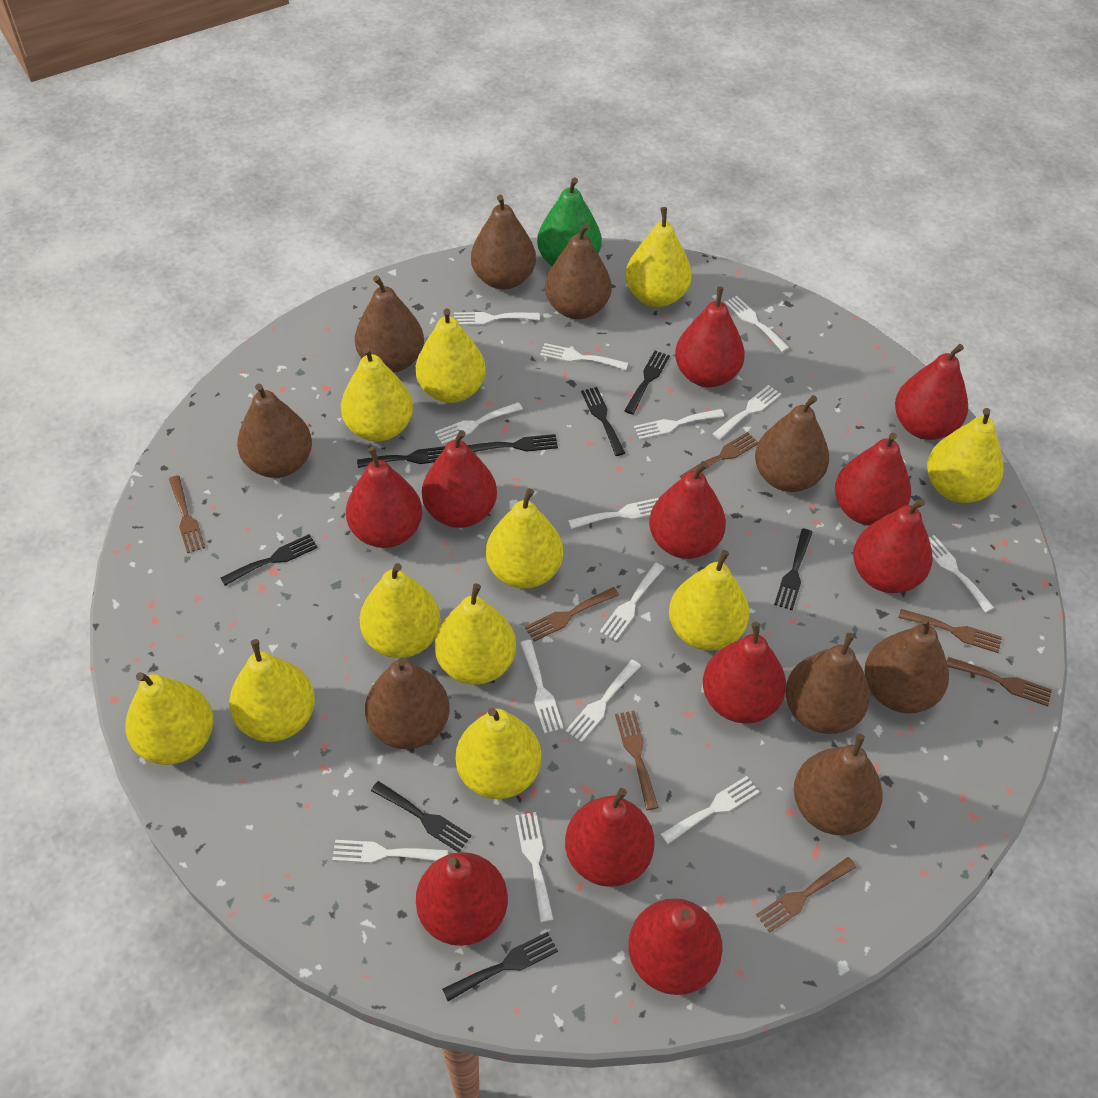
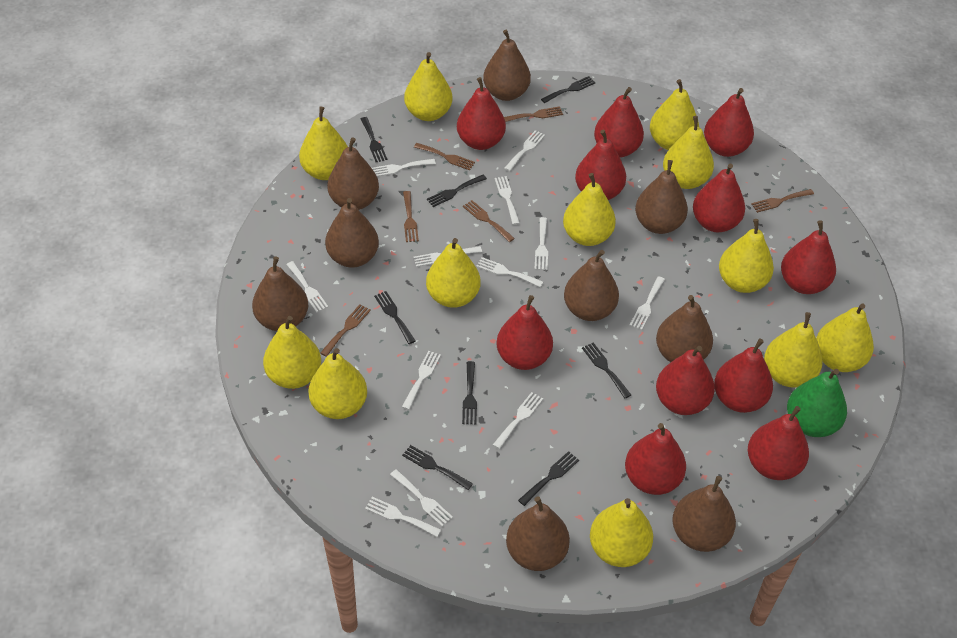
brown fork: [169,475,205,553] [525,587,619,642] [615,710,659,810] [680,432,758,479] [756,857,856,933] [898,609,1002,653] [947,657,1052,706] = 7 -> [320,304,371,357] [403,191,419,242] [414,143,475,170] [463,200,515,242] [504,106,563,122] [751,189,814,213] = 6
white fork: [332,840,448,863] [435,402,523,444] [454,312,540,325] [515,812,554,922] [520,640,564,734] [540,343,628,370] [566,659,641,743] [568,498,659,529] [600,563,664,641] [634,409,724,439] [660,776,759,844] [712,385,781,440] [724,296,789,352] [929,535,994,613] = 14 -> [286,261,328,313] [365,497,441,537] [372,159,436,177] [390,469,453,527] [402,351,441,410] [413,246,482,267] [476,257,543,287] [493,392,543,449] [495,176,520,225] [504,130,545,171] [535,217,548,270] [630,276,665,330] = 12
yellow pear: [125,672,213,765] [229,639,315,742] [341,347,413,441] [360,563,441,658] [416,308,486,403] [435,583,516,685] [456,708,541,799] [486,488,563,589] [625,207,692,307] [669,550,749,650] [927,408,1003,503] = 11 -> [263,316,321,389] [299,107,348,180] [308,348,367,419] [404,52,452,121] [426,238,480,308] [563,173,616,246] [590,498,653,567] [650,79,699,150] [663,116,714,189] [719,219,774,293] [764,312,823,388] [816,303,874,372] = 12

